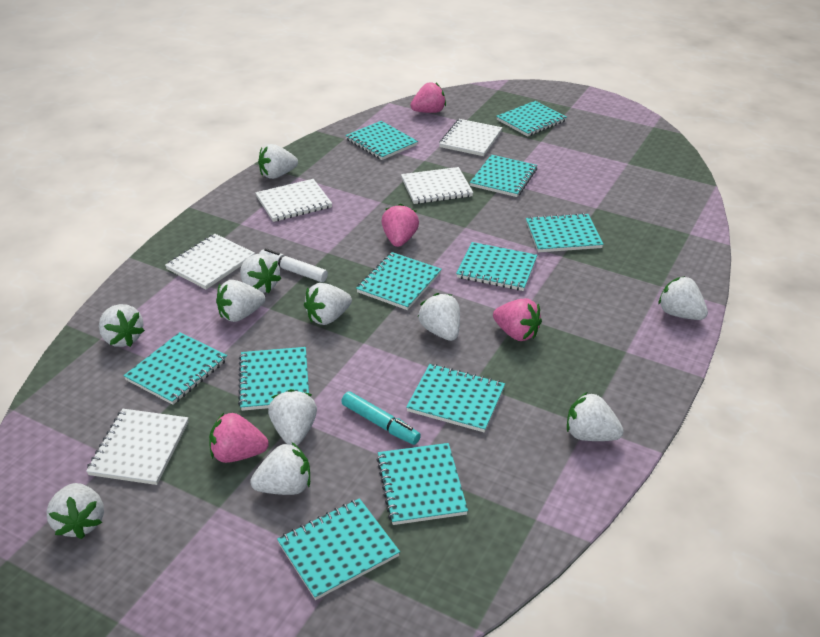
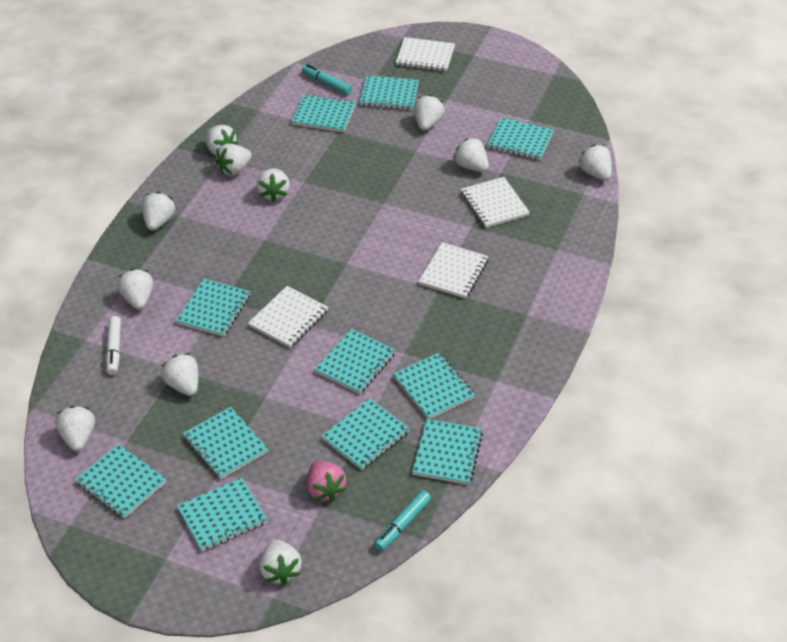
pink strawberry: [209,413,269,463] [381,204,419,247] [410,82,446,113] [493,298,542,341] = 4 -> [307,461,346,502] = 1
turquoise marker: [341,391,421,445] = 1 -> [302,64,352,95] [374,490,431,551] = 2
white notebook: [86,409,188,485] [165,234,255,289] [255,179,332,222] [401,167,473,204] [439,119,502,156] = 5 -> [248,286,328,348] [396,37,455,72] [418,242,489,299] [461,177,530,228] = 4

